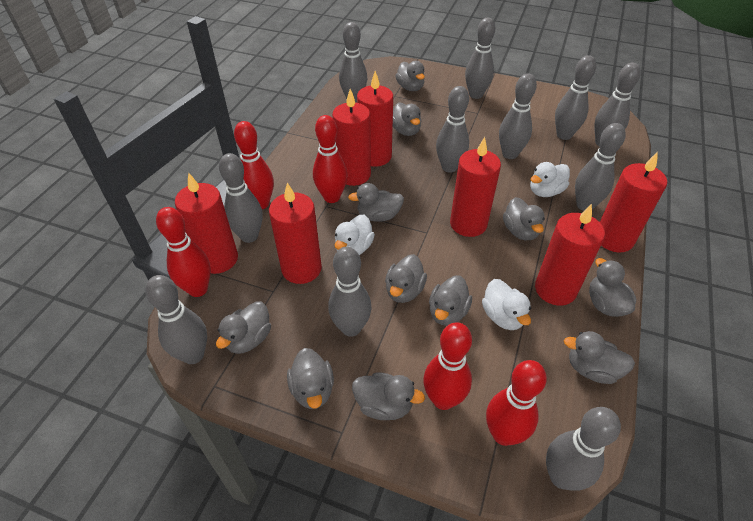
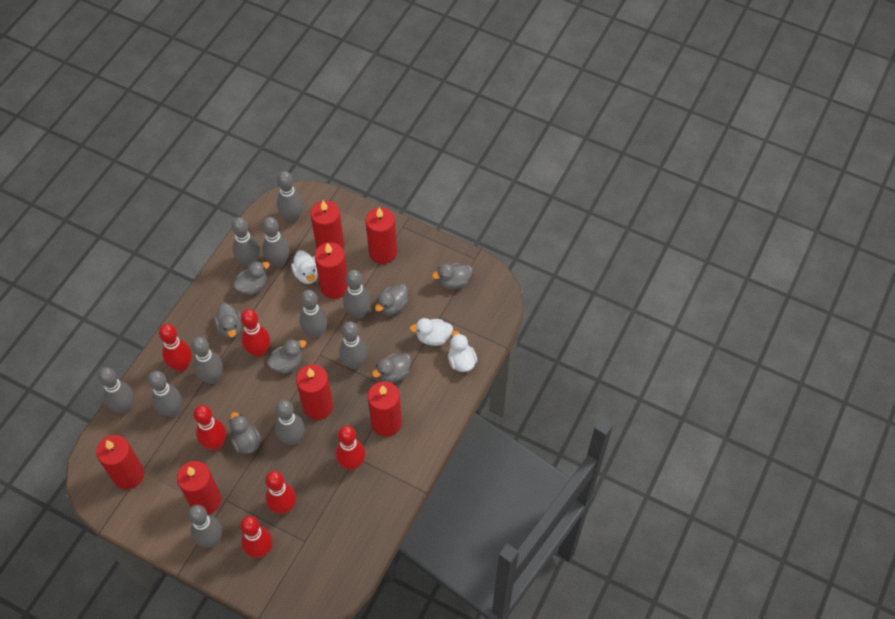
grey duck: [216,301,271,354] [287,348,334,409] [348,183,404,222] [352,372,425,420] [385,254,427,303] [393,102,421,136] [395,61,425,91] [429,275,472,326] [503,197,545,240] [564,331,635,384] [589,258,636,317] = 11 -> [214,303,243,339] [230,412,261,454] [233,261,270,295] [267,339,307,374] [372,353,411,383] [375,284,408,315] [432,263,473,289] = 7
red bowling pin: [156,207,211,297] [234,121,274,209] [313,115,347,203] [423,322,472,410] [486,360,547,446] = 5 -> [159,324,192,372] [194,405,226,450] [240,516,272,558] [241,309,270,357] [265,471,296,514] [336,425,365,470] = 6

